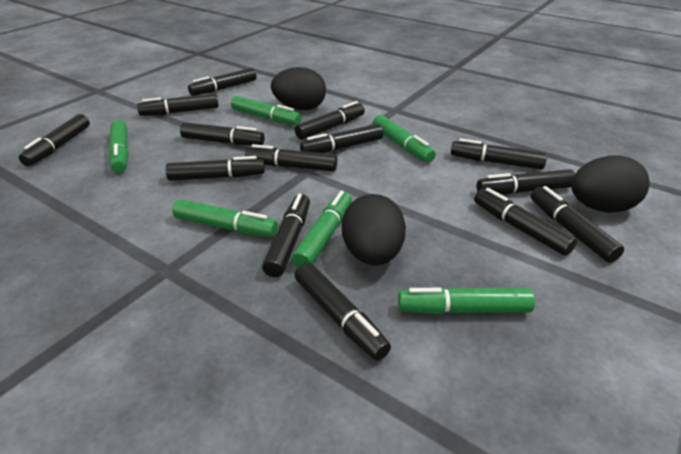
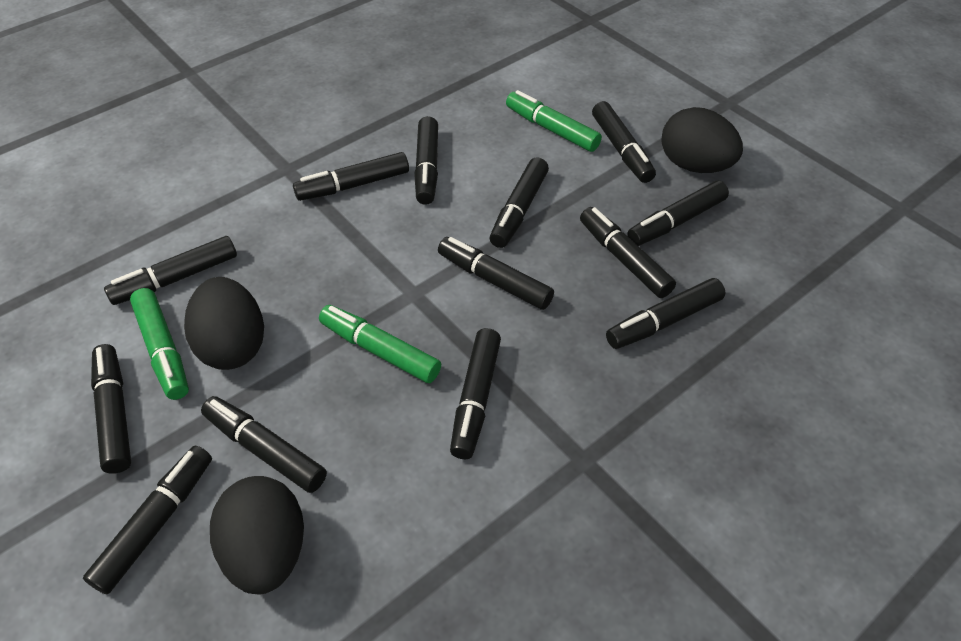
black marker: [19,114,90,166] [137,93,219,116] [166,156,265,181] [180,122,265,145] [188,68,256,96] [245,144,338,171] [262,194,310,277] [295,101,365,140] [295,263,391,361] [300,124,383,153] [451,138,547,170] [474,188,577,256] [477,169,575,194] [531,186,624,263] = 14 -> [83,446,212,594] [91,344,131,474] [104,236,237,305] [201,396,327,493] [293,152,409,201] [414,116,438,205] [438,237,554,310] [450,328,501,459] [490,157,549,248] [580,207,676,298] [592,101,656,183] [606,278,726,349] [627,180,729,246] = 13
green marker: [109,120,129,173] [172,199,278,237] [231,96,301,125] [292,191,352,267] [373,115,436,163] [398,287,535,314] = 6 -> [130,288,189,400] [319,305,441,383] [506,90,602,152] = 3

